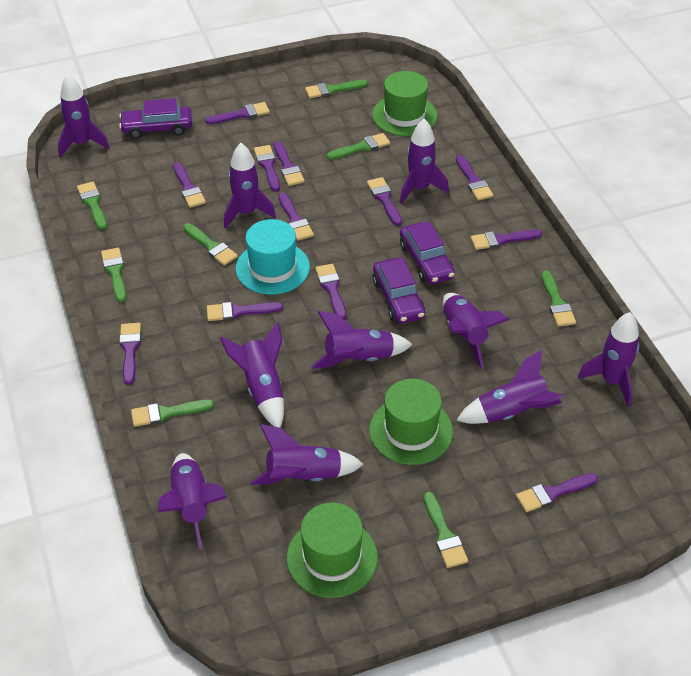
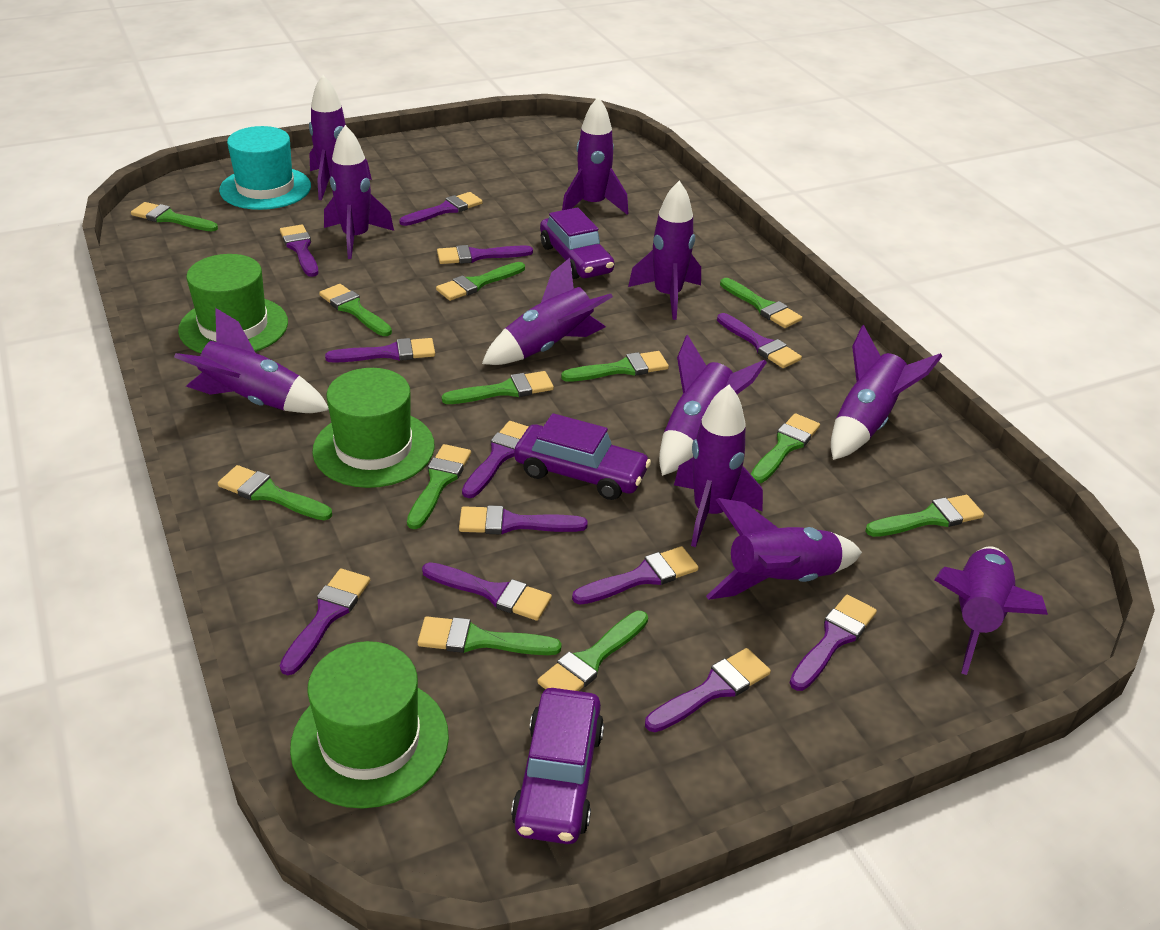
green brush: [77,182,107,230] [101,248,126,302] [131,400,214,427] [183,223,238,266] [305,80,368,98] [326,133,390,160] [424,492,468,568] [541,270,576,327] = 8 -> [131,202,218,231] [218,465,332,520] [319,284,392,336] [407,444,471,529] [418,616,562,655] [436,262,525,301] [442,371,554,404] [537,611,648,691] [561,351,669,382] [720,278,802,328] [751,413,820,483] [865,495,984,537] = 12
purple rocket: [58,74,109,158] [158,453,227,549] [220,322,284,428] [224,143,276,228] [250,424,364,485] [311,311,413,369] [400,119,449,204] [443,293,510,369] [456,350,563,424] [578,312,639,407] = 10 -> [174,308,329,413] [309,75,372,200] [324,125,394,259] [482,258,613,365] [562,97,628,214] [628,181,701,320] [659,334,767,476] [674,385,763,547] [706,498,862,600] [831,325,942,460] [934,547,1048,675] = 11

